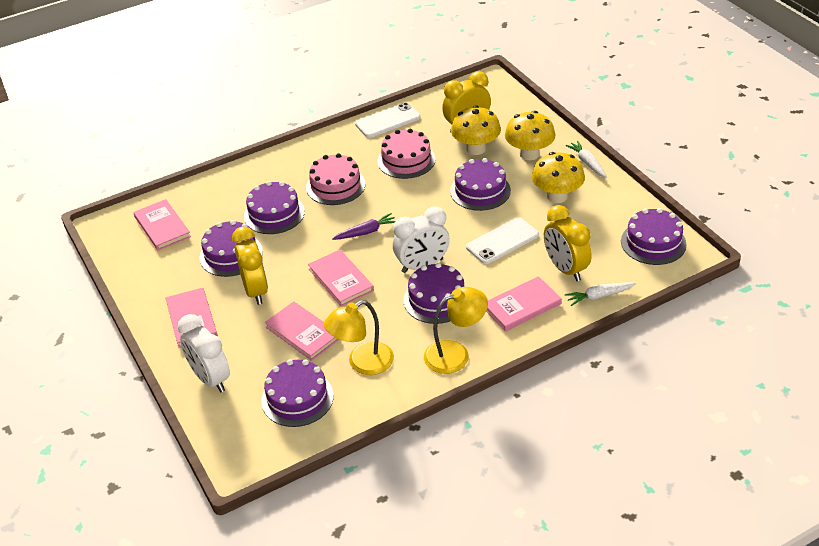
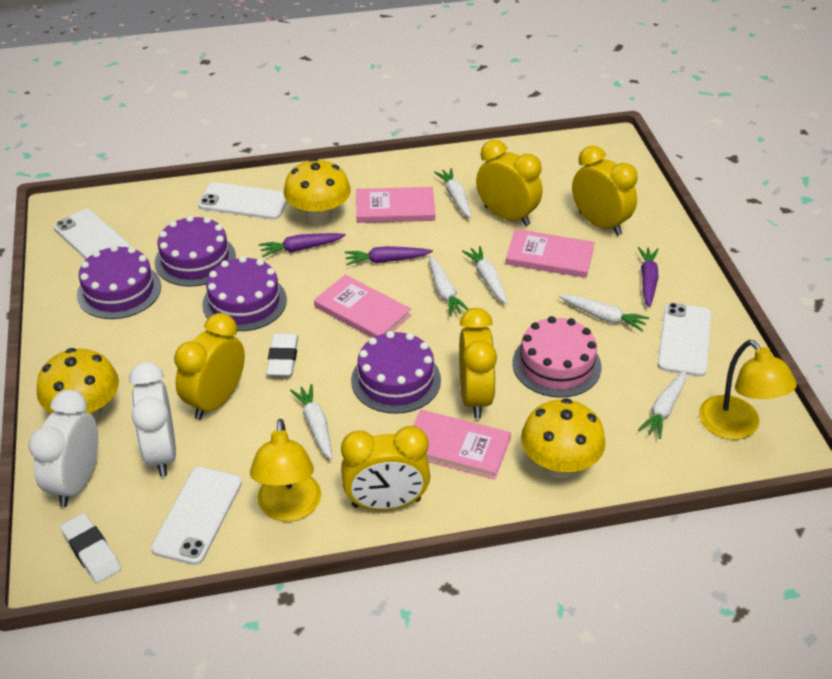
pink book: [134,199,191,251] [166,288,218,348] [265,301,340,361] [308,250,374,307] [486,276,562,331] = 5 -> [314,274,411,338] [356,187,435,223] [413,410,511,480] [506,229,595,278] = 4
pink cake: [306,153,365,205] [377,128,436,179] = 2 -> [512,316,601,398] = 1
purple cake: [199,220,263,277] [244,181,305,234] [261,359,334,427] [403,263,466,324] [450,158,511,211] [621,208,687,265] = 6 -> [77,245,161,319] [154,215,236,287] [202,256,287,331] [351,331,441,414] = 4
purple carrot: [332,213,395,240] = 1 -> [259,233,346,257] [344,246,433,265] [638,247,659,307] = 3
white carrot: [565,141,607,178] [565,282,636,306] = 2 -> [290,384,332,459] [429,256,469,317] [434,168,472,218] [462,246,508,304] [559,295,649,331] [638,370,686,439] = 6
white eraser: none = 0 -> [60,513,121,583] [266,333,298,376] = 2
white phone: [355,102,421,138] [466,217,539,264] = 2 -> [54,209,132,259] [151,467,242,565] [198,182,287,220] [658,303,712,377] = 4
yellow clock: [232,227,268,305] [442,71,491,132] [544,205,591,281] = 3 -> [174,313,245,420] [341,426,430,510] [459,308,497,419] [476,140,542,226] [572,145,638,236] = 5

